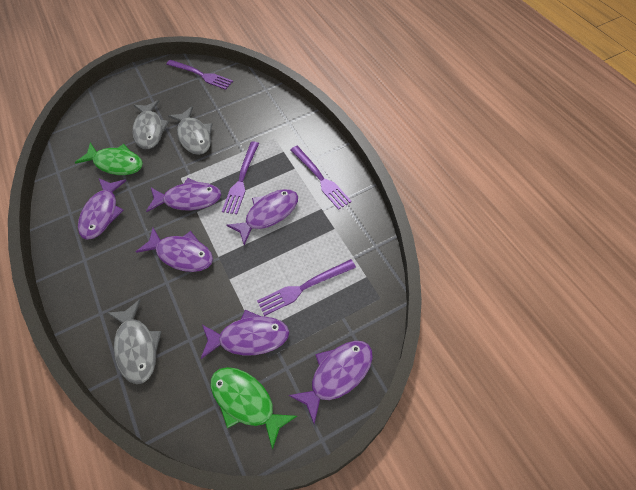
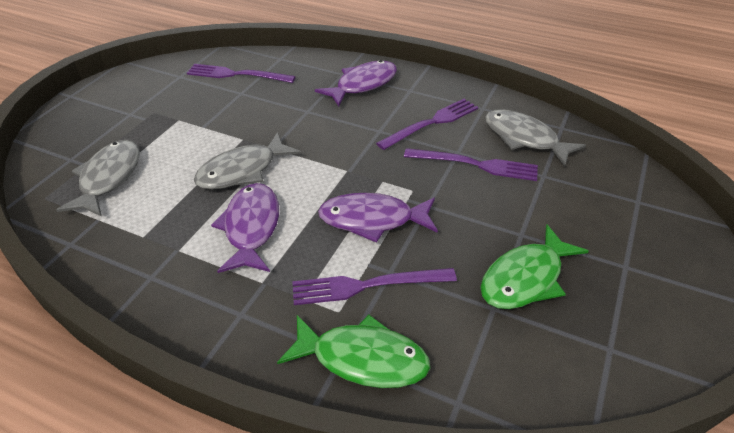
purple fish: [78,178,126,240] [136,228,213,272] [146,178,222,212] [200,310,289,359] [227,189,298,245] [289,341,373,424] = 6 -> [211,183,279,273] [315,60,397,107] [318,193,438,243] = 3

